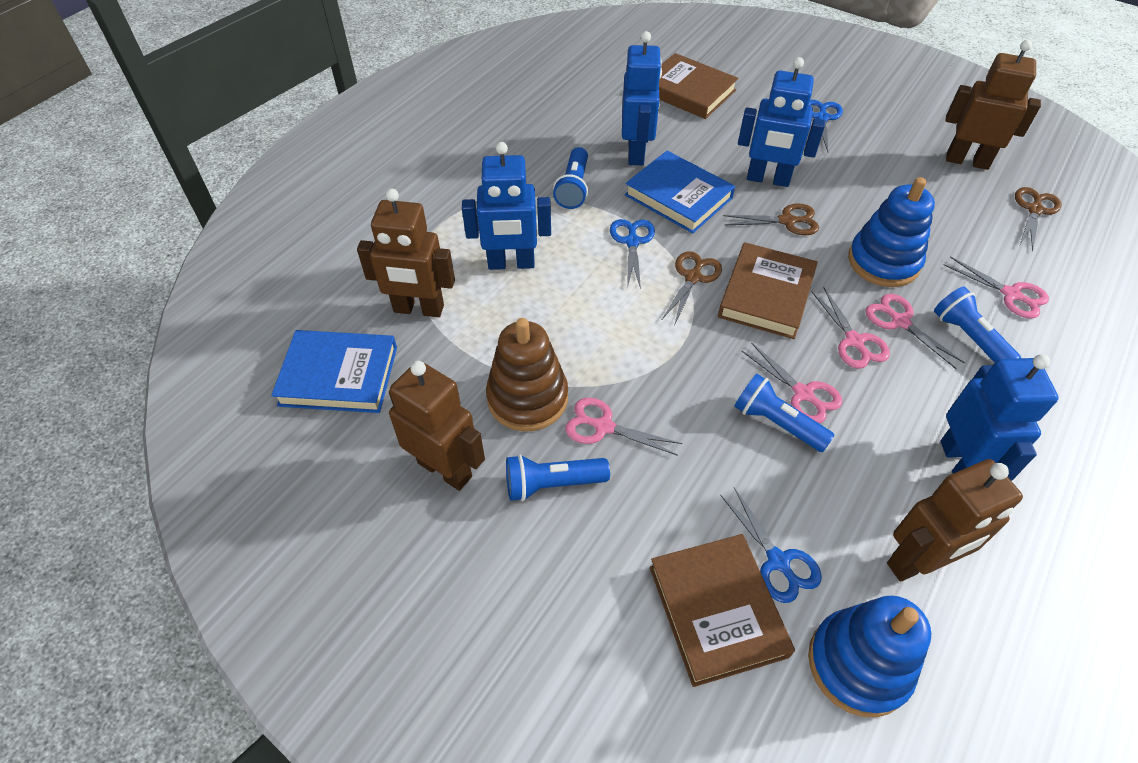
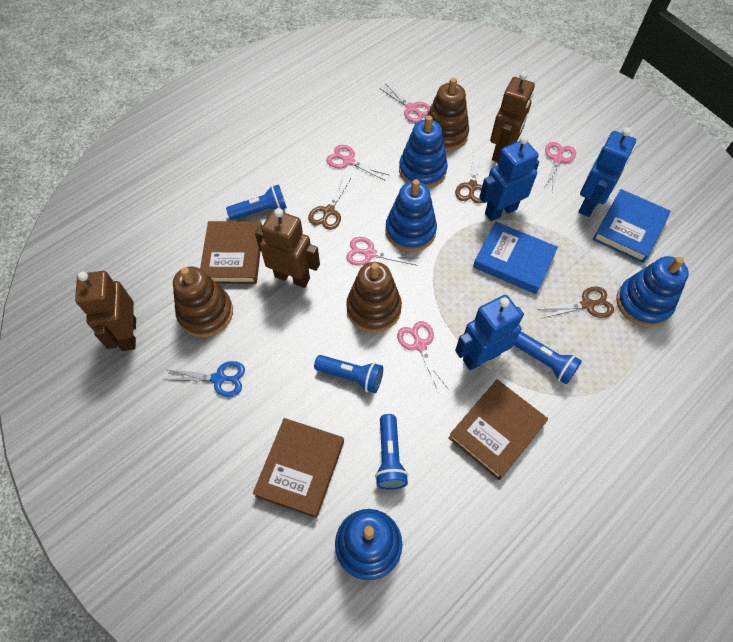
blue robot: [462,142,551,270] [622,31,662,166] [738,57,825,187] [941,354,1059,481] = 4 -> [455,295,524,370] [479,135,539,221] [578,127,636,217] = 3
blue scissors: [610,219,655,289] [720,487,822,603] [809,100,843,152] = 3 -> [165,361,245,397] = 1
blue stacking toy: [808,596,931,717] [848,177,935,287] = 2 -> [335,509,402,581] [385,179,437,252] [399,115,448,188] [616,256,689,327] = 4
brown robot: [357,189,455,317] [389,361,485,491] [887,459,1023,582] [946,40,1041,170] = 4 -> [75,271,136,351] [255,208,320,288] [490,71,535,162] = 3
brown stacking toy: [486,318,568,431] = 1 -> [173,267,233,337] [346,262,402,333] [427,78,469,151] = 3

